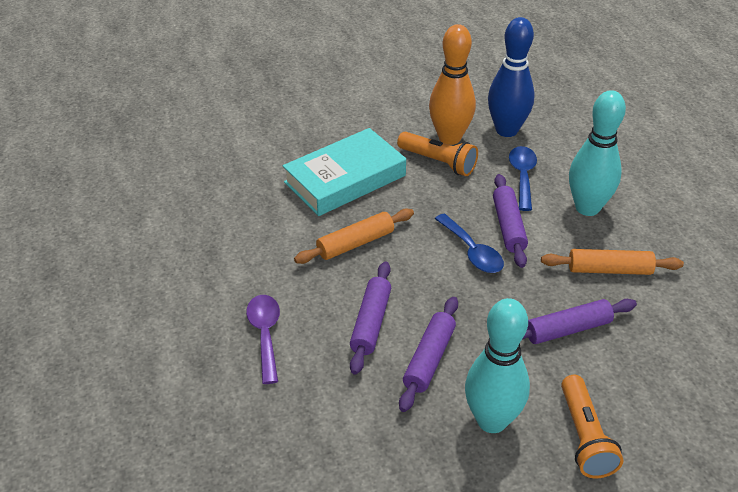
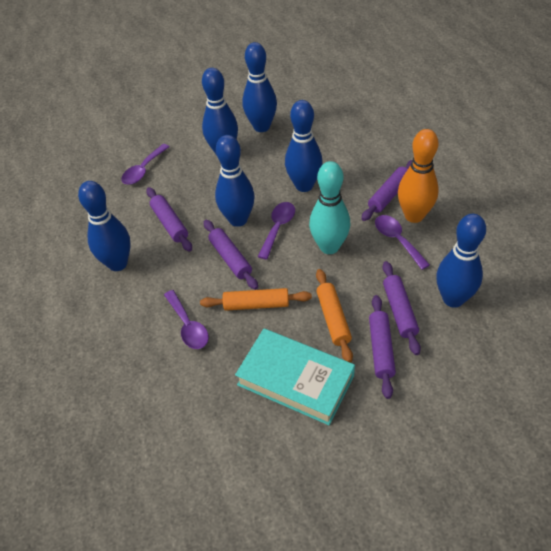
blue bowling pin: [488,17,535,137] = 1 -> [78,181,131,271] [202,68,238,154] [215,135,255,227] [243,42,277,132] [285,100,323,192] [436,214,486,308] = 6
blue spoon: [435,213,504,273] [509,146,537,211] = 2 -> none = 0
orange flashlight: [397,132,478,176] [561,375,623,478] = 2 -> none = 0
purple rolling pin: [350,262,391,375] [399,297,458,412] [493,174,528,268] [522,299,637,344] = 4 -> [146,187,192,252] [204,220,258,290] [361,160,413,221] [369,295,396,399] [382,261,421,355] = 5
purple spoon: [246,295,280,384] = 1 -> [121,144,169,185] [164,290,209,349] [258,202,295,260] [375,215,430,270] = 4
turquoise bowling pin: [465,298,530,433] [569,90,626,216] = 2 -> [309,161,350,254] = 1

